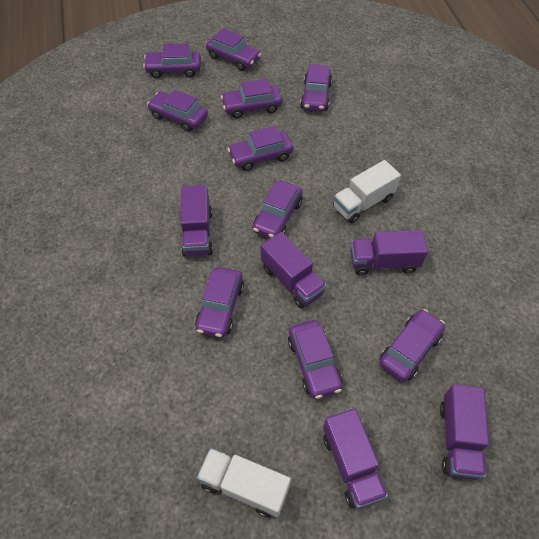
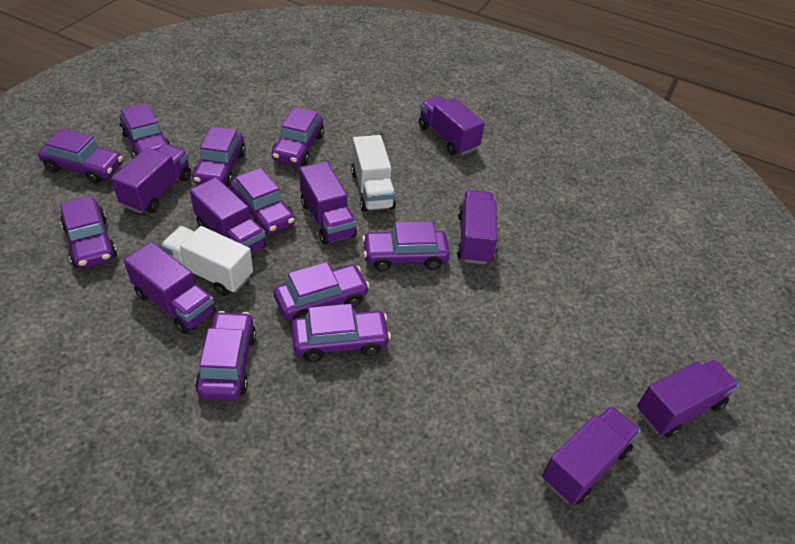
purple truck: [181,185,213,257] [261,232,327,308] [323,409,388,509] [351,230,428,276] [440,384,489,480] = 5 -> [111,144,191,214] [124,242,216,334] [190,177,267,254] [299,161,357,245] [419,96,485,155] [457,190,497,265] [542,406,641,505] [637,359,739,438] = 8

